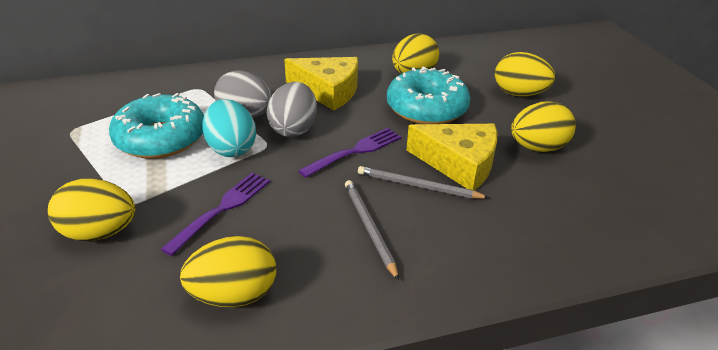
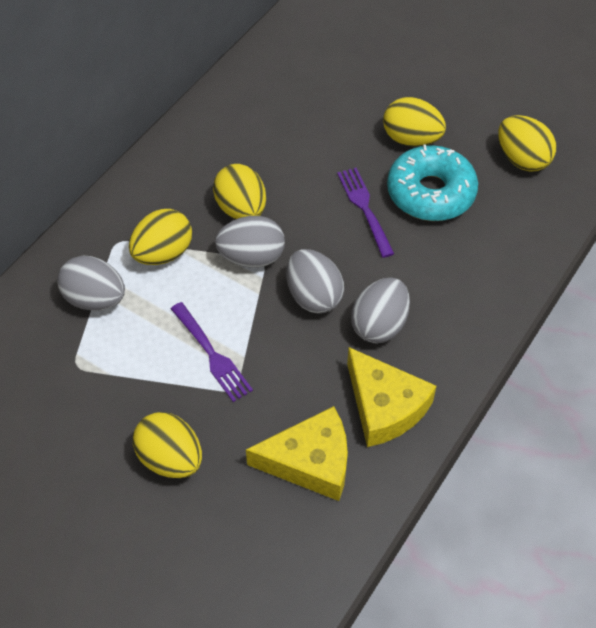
grey egg: [214,70,272,118] [267,82,317,137] = 2 -> [57,256,125,311] [215,216,285,268] [286,249,344,314] [351,277,410,343] = 4
grey pencil: [345,180,399,281] [358,166,489,199] = 2 -> none = 0
turquoise donut: [109,93,204,159] [387,66,471,124] = 2 -> [387,144,478,221] = 1
turquoise egg: [202,99,256,157] = 1 -> none = 0

